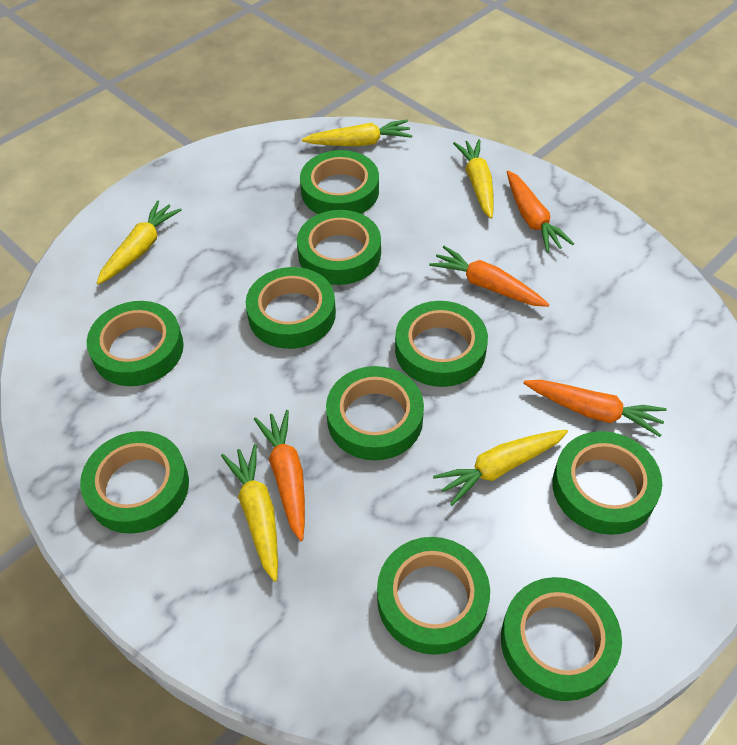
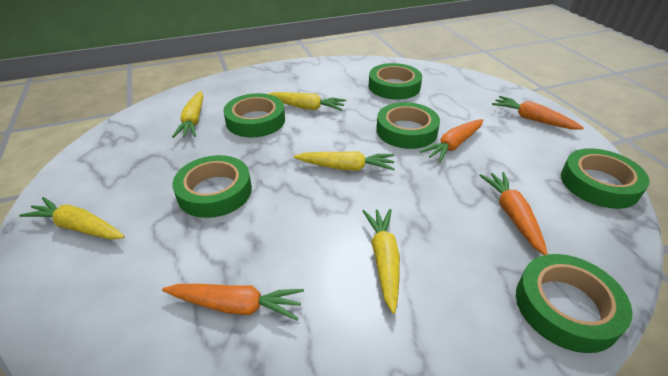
green tape: [80,431,189,534] [87,301,184,386] [246,267,336,349] [297,210,381,285] [300,150,379,214] [326,366,424,461] [377,537,490,655] [395,301,488,387] [501,577,622,701] [553,431,662,535] = 10 -> [172,155,252,218] [223,93,285,137] [369,63,422,100] [376,102,440,149] [516,254,633,353] [561,148,650,209] = 6

